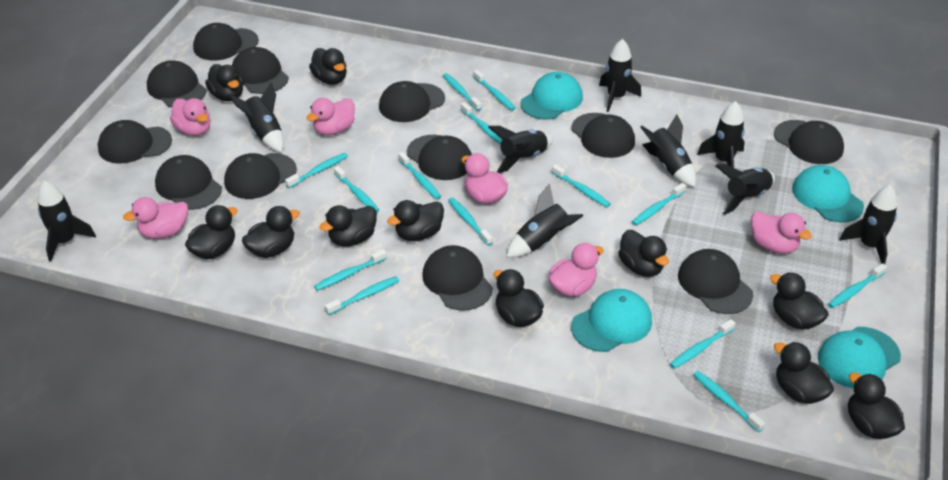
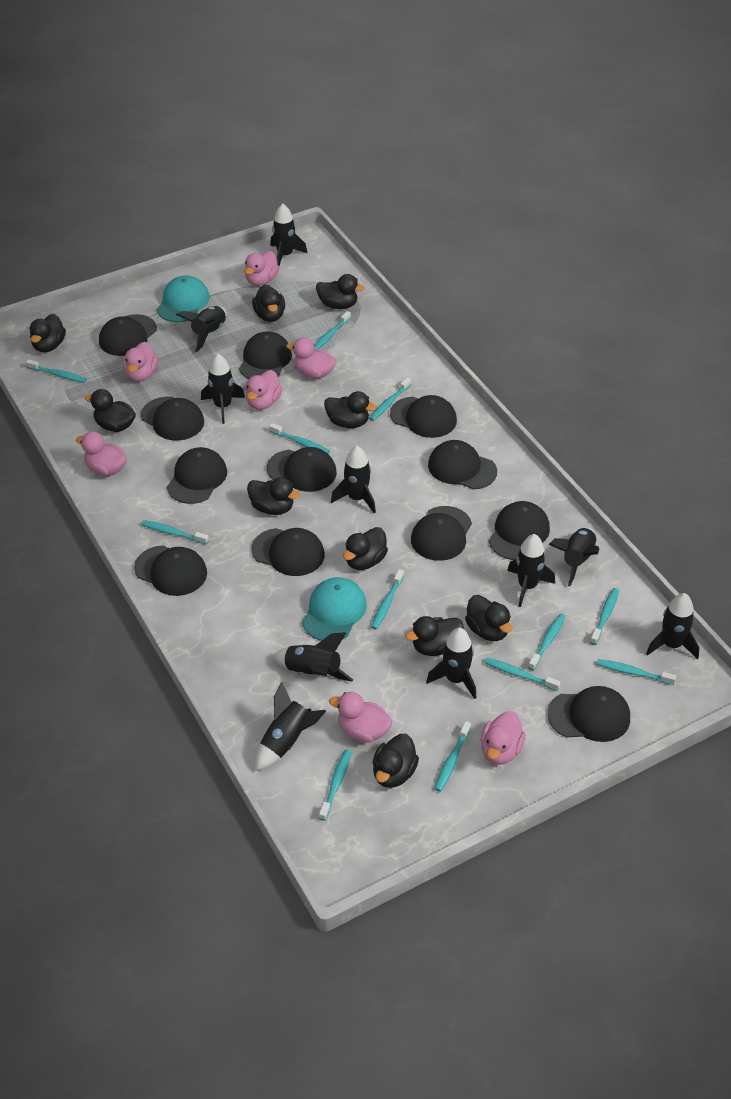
black duck: [185,205,238,259] [205,64,243,101] [242,206,300,258] [309,48,347,84] [320,205,377,246] [387,200,444,241] [494,269,544,327] [618,230,669,277] [770,272,829,330] [774,342,834,404] [848,372,905,439] = 11 -> [30,314,66,352] [85,389,136,432] [247,477,300,515] [252,284,285,322] [316,274,365,309] [324,391,376,428] [343,527,388,570] [373,734,419,788] [405,616,464,656] [465,595,512,641] = 10
black rocket: [38,181,96,262] [229,83,284,153] [488,126,553,173] [506,184,583,257] [599,39,641,112] [640,114,696,187] [697,101,745,168] [715,164,775,214] [839,185,897,264] = 9 -> [176,306,227,352] [201,354,245,424] [256,682,326,771] [270,203,307,266] [273,632,353,682] [331,446,376,513] [426,628,476,699] [507,534,555,607] [548,527,599,586] [646,593,699,659] = 10
pink duck: [123,197,188,239] [170,98,210,136] [307,98,355,136] [461,153,508,204] [548,243,604,297] [751,212,812,254] = 6 -> [76,432,127,476] [123,342,158,382] [244,251,279,286] [246,370,282,410] [286,337,336,379] [329,692,392,743] [480,711,526,765] = 7
turquoise cap: [520,72,583,120] [571,289,652,352] [792,165,864,222] [818,327,901,388] = 4 -> [157,276,210,322] [302,577,367,641] = 2
turquoise toothbrush: [285,153,348,188] [314,249,387,291] [325,276,399,315] [334,166,379,213] [398,152,441,199] [443,73,482,111] [448,197,493,246] [461,102,502,145] [474,70,515,111] [552,164,611,207] [632,183,686,225] [670,319,735,369] [693,371,765,432] [828,263,887,308] = 14 -> [26,359,87,383] [141,520,209,544] [269,423,330,454] [314,311,351,350] [319,749,352,821] [369,377,411,421] [371,569,404,629] [435,721,471,792] [484,658,561,691] [528,614,566,670] [590,588,619,645] [596,659,677,685] = 12

